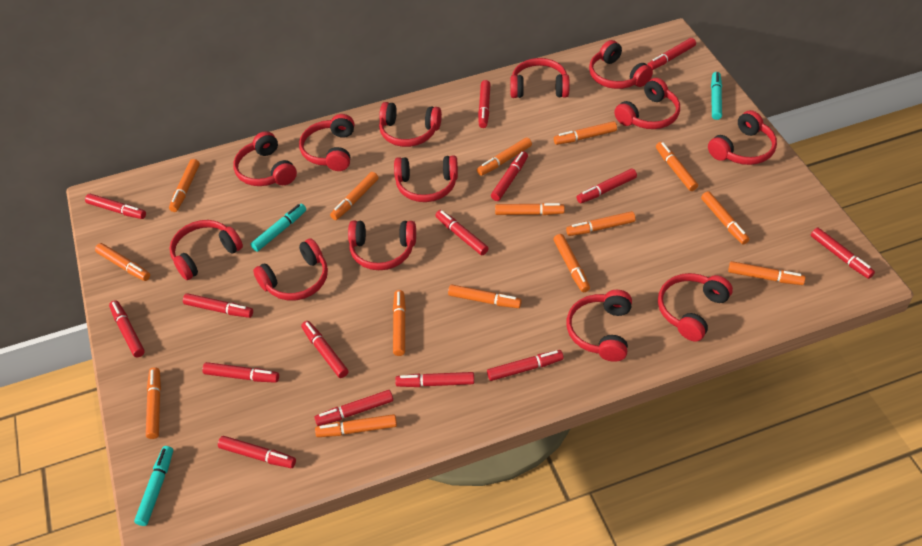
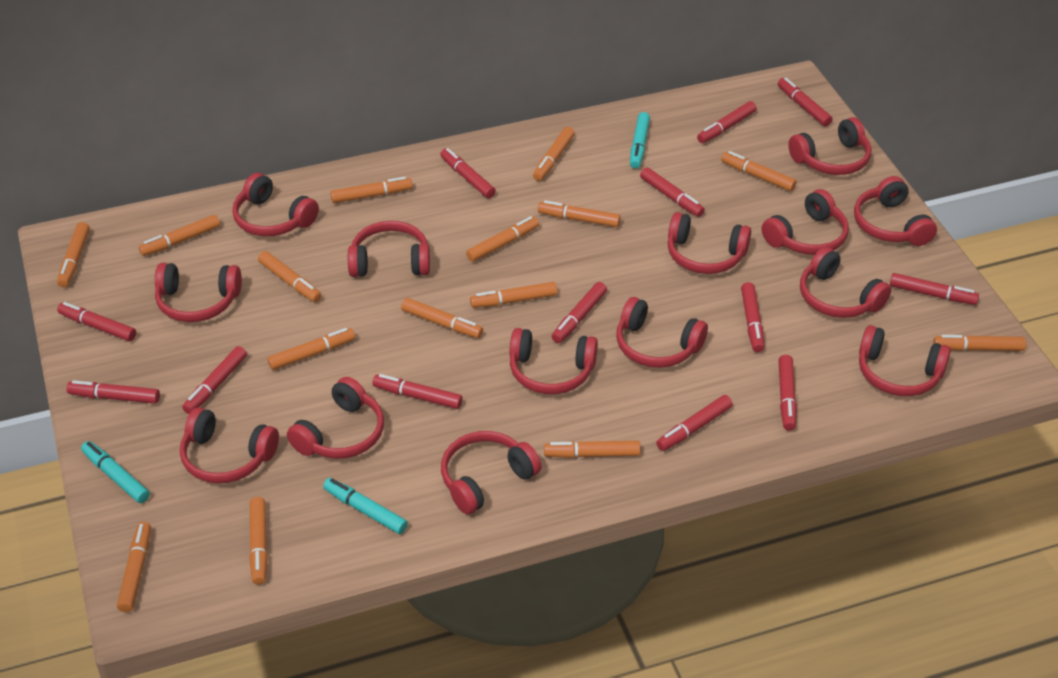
red headphones: [170,220,243,280] [233,131,297,186] [253,238,328,301] [299,114,354,171] [348,221,416,270] [379,102,442,147] [394,155,458,202] [510,58,570,98] [566,290,632,362] [589,40,653,89] [614,78,680,129] [658,273,733,341] [708,110,777,165] = 13 -> [155,263,242,322] [180,407,279,483] [232,173,319,236] [287,377,384,459] [348,221,430,277] [441,431,541,515] [509,328,598,394] [616,297,708,368] [667,212,751,274] [762,189,849,255] [788,117,871,175] [800,247,891,318] [854,176,937,246] [859,325,951,396] = 14
red marker: [85,194,146,219] [109,300,145,357] [183,293,253,318] [202,362,279,383] [218,436,296,468] [301,321,348,378] [314,390,393,426] [395,372,474,387] [435,210,488,255] [478,80,491,128] [487,350,564,381] [491,151,528,201] [577,168,637,204] [647,38,696,70] [811,228,875,279] = 15 -> [57,302,136,341] [66,380,160,404] [182,346,247,414] [372,374,463,409] [440,148,496,198] [552,282,607,343] [640,167,705,217] [656,395,733,451] [697,101,757,143] [741,282,765,352] [778,78,833,126] [778,355,797,431] [890,273,979,305] = 13

